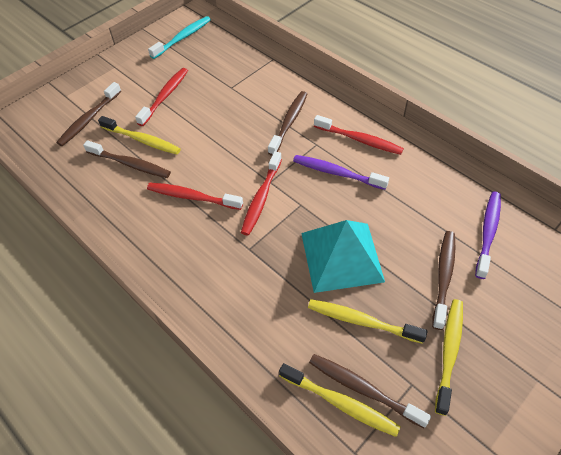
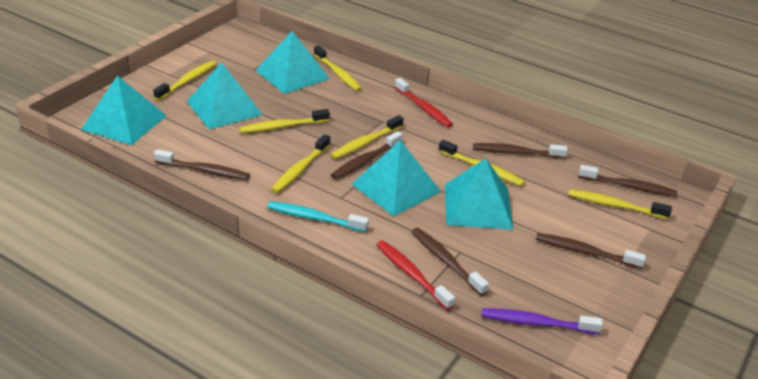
brown toothbrush: [56,82,121,146] [83,140,171,178] [268,91,307,156] [309,354,431,428] [432,231,455,330] = 5 -> [154,149,250,180] [331,131,403,179] [411,228,489,296] [473,143,568,159] [536,233,646,269] [578,165,677,197] = 6
purple toothbrush: [293,155,389,190] [475,192,501,279] = 2 -> [481,308,603,334] = 1
red toothbrush: [135,68,188,126] [147,183,243,210] [241,151,282,236] [314,115,404,155] = 4 -> [376,240,455,310] [394,78,453,128] = 2
turquoise pyramid: [301,220,385,293] = 1 -> [81,75,167,145] [187,62,263,129] [255,31,330,94] [352,140,441,216] [445,158,513,229] = 5
yellow toothbrush: [98,116,181,154] [279,363,401,437] [308,299,428,344] [435,299,463,416] = 4 -> [153,61,216,100] [239,109,330,133] [271,134,331,193] [314,45,362,91] [331,115,404,159] [439,140,525,186] [568,189,672,219] = 7

